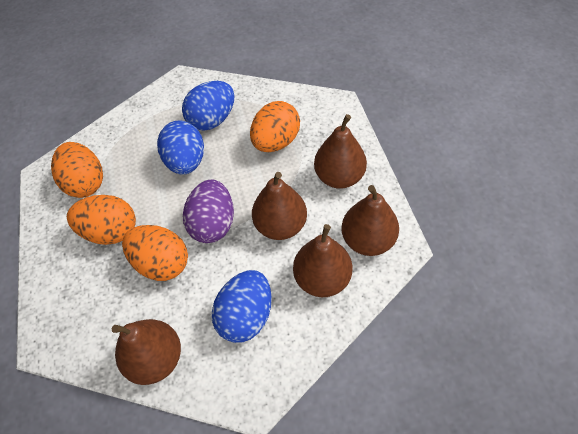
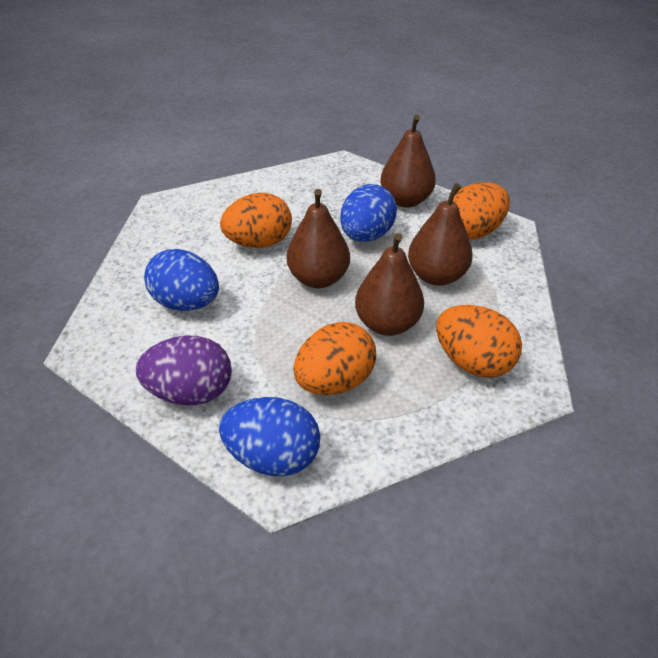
brown pear: [112,319,181,385] [252,172,307,240] [293,224,352,297] [314,114,367,189] [341,185,399,256] = 5 -> [287,189,350,288] [355,233,424,336] [380,115,436,208] [408,183,473,286] = 4

